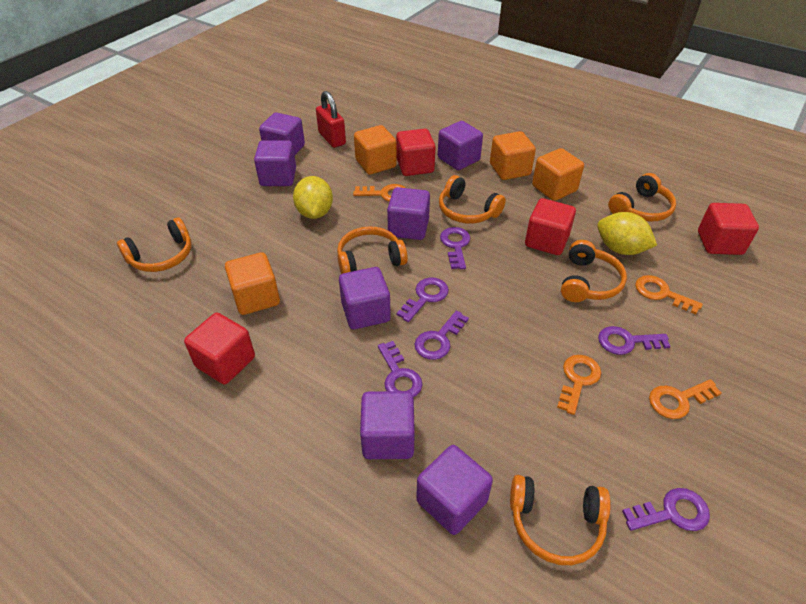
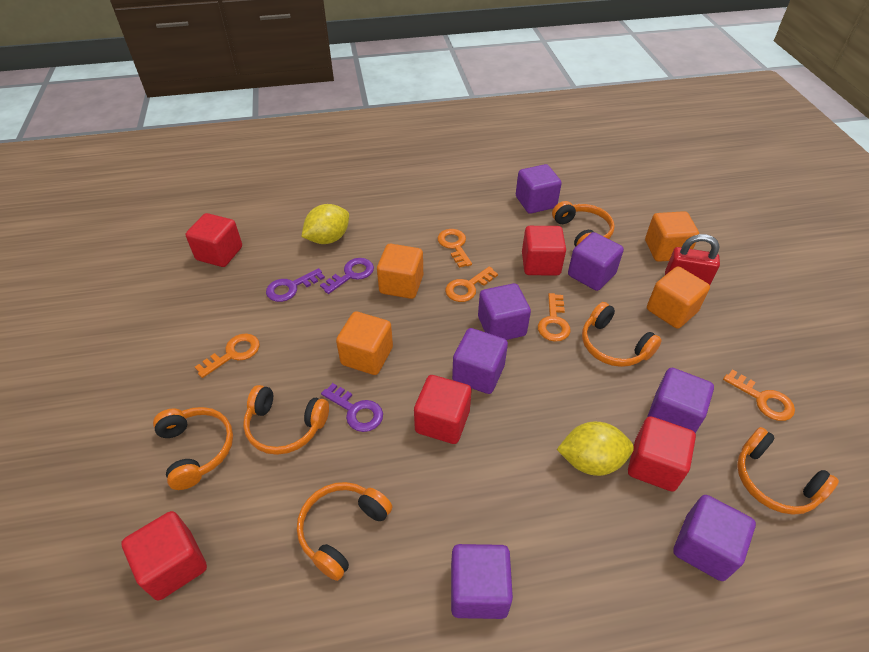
orange key: [353,184,406,202] [557,355,601,415] [635,275,703,314] [649,379,722,419] = 4 -> [195,333,260,378] [438,229,472,268] [445,266,498,302] [538,293,571,342] [723,369,795,421] = 5
purple key: [378,341,422,397] [397,277,449,322] [414,310,469,360] [440,227,471,269] [598,326,671,355] [622,488,710,531] = 6 -> [266,268,325,302] [320,258,374,294] [321,383,383,432] = 3
red cube: [184,313,255,384] [396,129,436,176] [525,198,576,255] [698,203,759,255] = 4 -> [121,511,207,600] [186,213,242,267] [414,375,471,444] [522,226,566,276] [628,416,696,492] = 5

